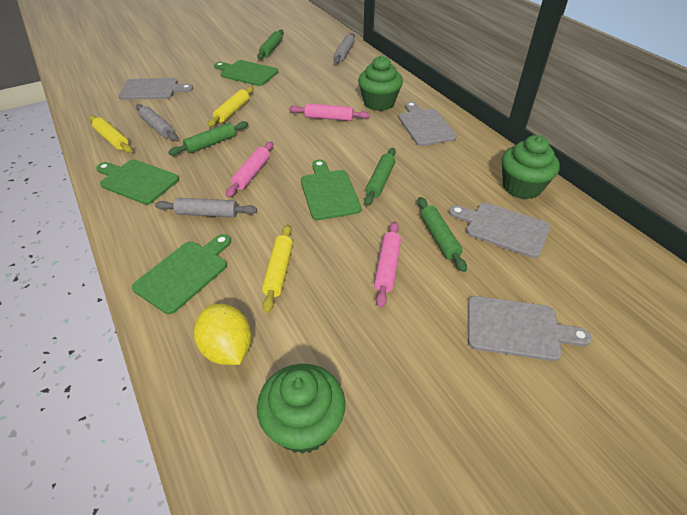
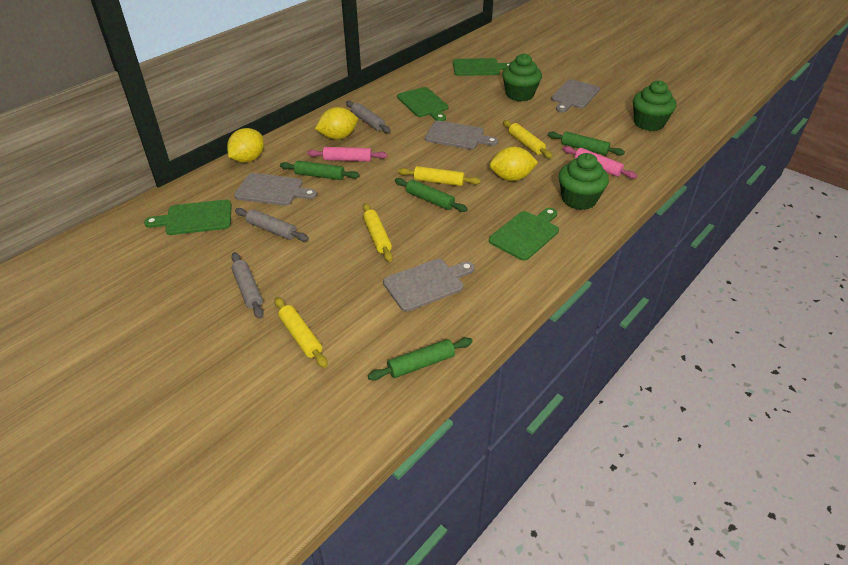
pink rolling pin: [226,141,273,197] [289,103,370,121] [374,222,401,308] = 3 -> [307,147,387,162] [563,146,637,179] = 2
yellow lemon: [194,304,252,365] = 1 -> [227,128,264,163] [315,107,358,139] [490,146,538,181] = 3
yellow rolling pin: [89,115,132,153] [207,87,254,127] [262,224,293,313] = 3 -> [274,297,328,368] [363,203,393,262] [398,166,481,186] [503,120,553,158] = 4

